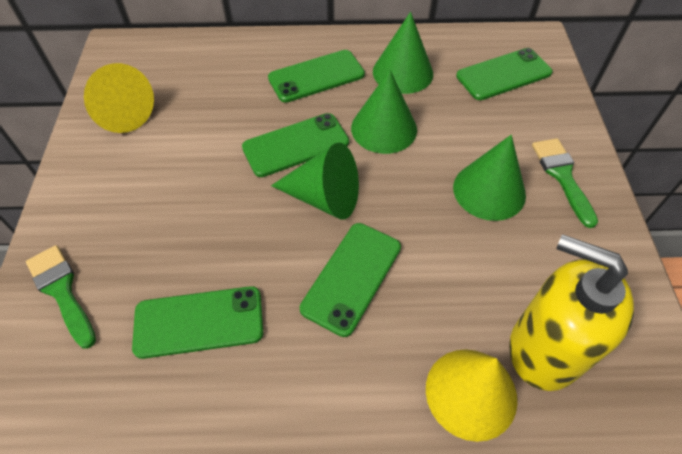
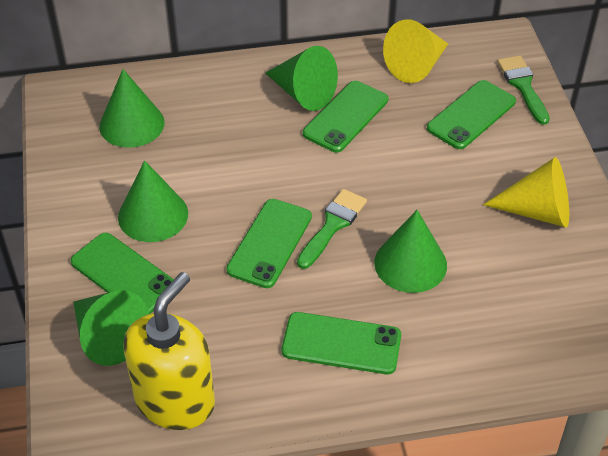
green cone: [271,142,359,220] [351,69,417,154] [373,12,433,94] [453,135,526,221] = 4 -> [73,290,149,366] [99,69,165,148] [118,160,188,242] [265,46,338,111] [374,210,447,293] = 5

